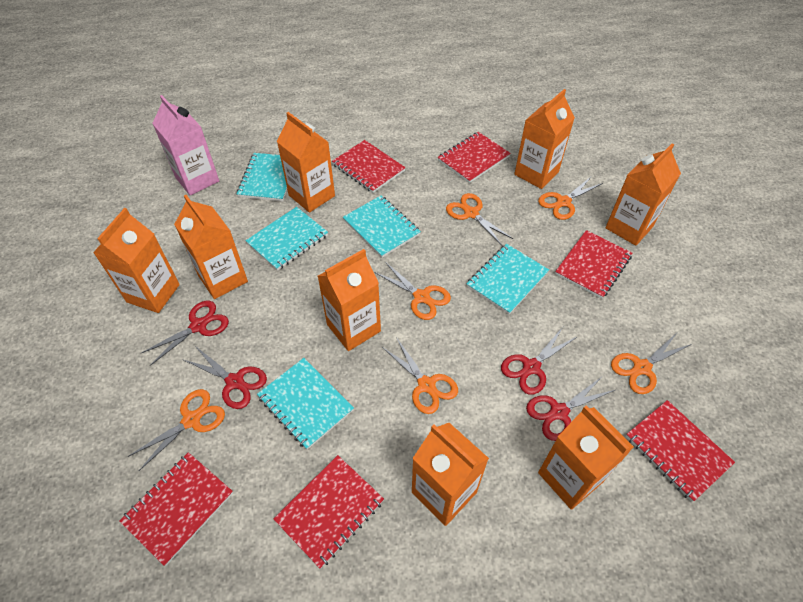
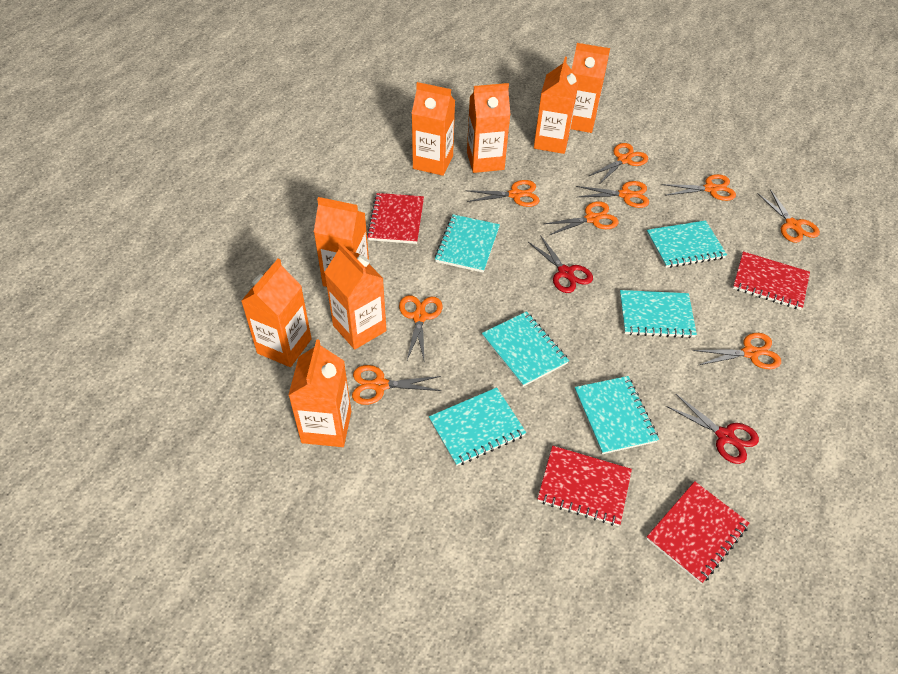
orange scissors: [128,389,225,471] [374,262,451,320] [382,337,458,414] [446,193,513,245] [538,176,603,220] [611,333,692,394] = 6 -> [352,365,441,405] [399,295,442,360] [466,180,540,207] [543,201,619,235] [576,181,649,208] [589,143,648,183] [662,174,736,201] [692,333,781,369] [758,189,820,243] = 9
pink carton: [152,95,219,195] = 1 -> none = 0
red notebook: [119,452,233,566] [274,455,384,569] [332,140,406,193] [438,132,511,183] [555,230,632,299] [626,400,735,502] = 6 -> [367,193,424,244] [537,446,632,526] [646,481,749,584] [733,251,810,310] = 4
red scissors: [141,301,229,366] [182,346,267,409] [501,327,578,395] [526,377,615,441] = 4 -> [528,235,593,293] [666,394,759,464] = 2
turquoise notebook: [237,153,287,201] [245,207,328,271] [257,358,354,450] [343,195,421,258] [466,244,549,314] = 5 -> [429,387,526,466] [434,214,500,273] [482,311,569,387] [575,376,659,454] [620,290,697,338] [646,220,727,268] = 6

